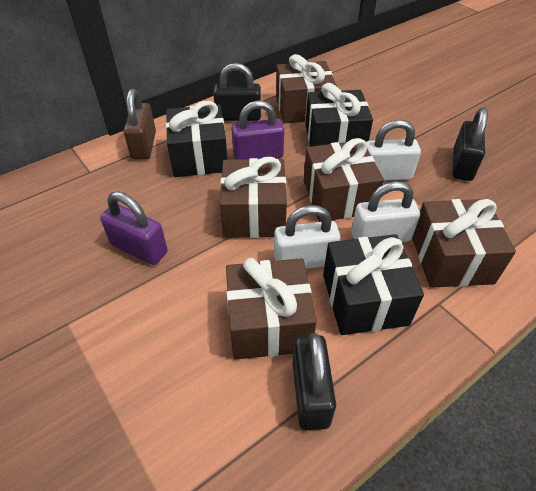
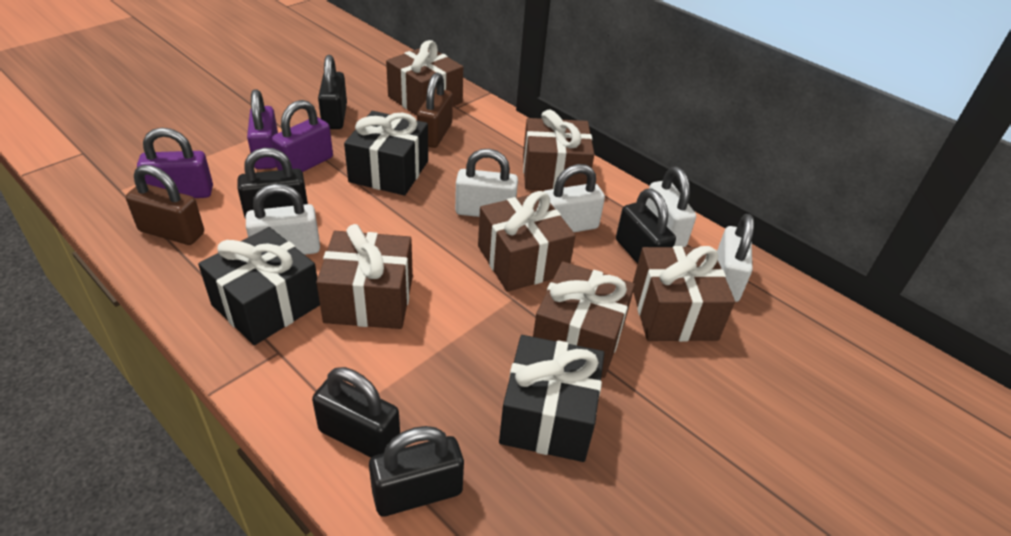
black padlock: [213,63,261,121] [293,333,336,430] [453,108,488,181] = 3 -> [238,148,308,219] [312,367,400,457] [318,55,347,129] [369,426,464,516] [616,189,676,264] = 5
brown gift: [220,157,287,238] [226,258,317,360] [276,54,337,123] [304,138,384,222] [412,199,516,288] = 5 -> [316,224,413,329] [386,40,463,116] [478,191,575,292] [523,110,595,190] [533,261,635,378] [633,246,735,342] = 6
brown padlock: [124,89,156,160] = 1 -> [126,165,204,245] [417,72,453,148] = 2
purple padlock: [100,192,168,265] [231,100,284,160] = 2 -> [137,128,213,198] [247,89,278,169] [272,100,333,172] = 3
white padlock: [274,205,341,269] [351,181,420,242] [366,119,421,181] = 3 -> [246,184,320,255] [455,149,518,217] [543,164,605,232] [646,167,696,247] [717,214,754,302] = 5

